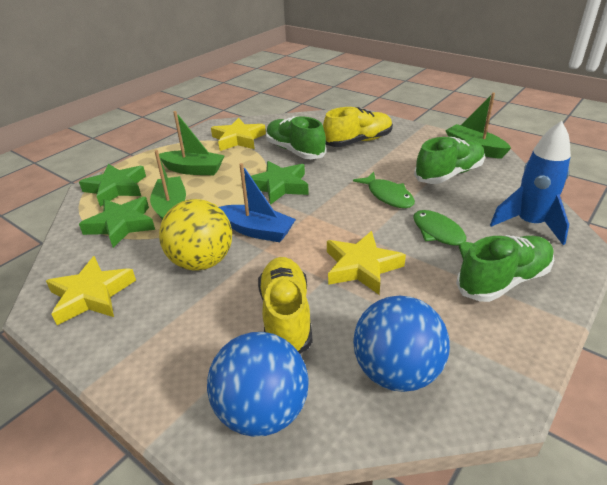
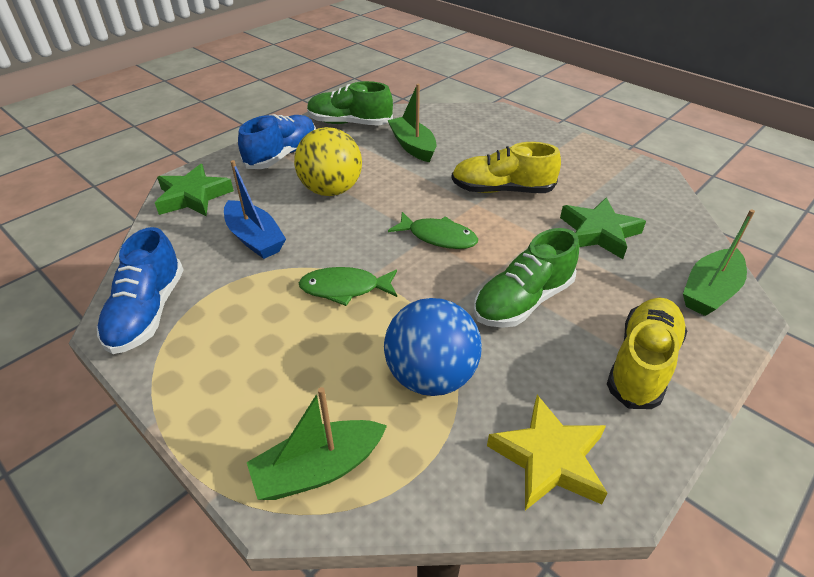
blue ball: [207,332,308,437] [353,296,450,392] = 2 -> [384,298,482,396] = 1
blue rocket: [490,121,571,245] = 1 -> none = 0
blue shoe: none = 0 -> [97,227,184,354] [238,114,316,169] = 2
green shoe: [266,116,326,159] [414,137,485,184] [456,235,554,302] = 3 -> [307,81,393,126] [474,228,579,328] = 2
green star: [79,164,146,207] [79,197,155,248] [245,161,309,205] = 3 -> [155,164,234,216] [560,197,646,259] = 2
yellow star: [46,256,136,325] [211,118,266,151] [327,231,406,295] = 3 -> [487,395,608,511] = 1

